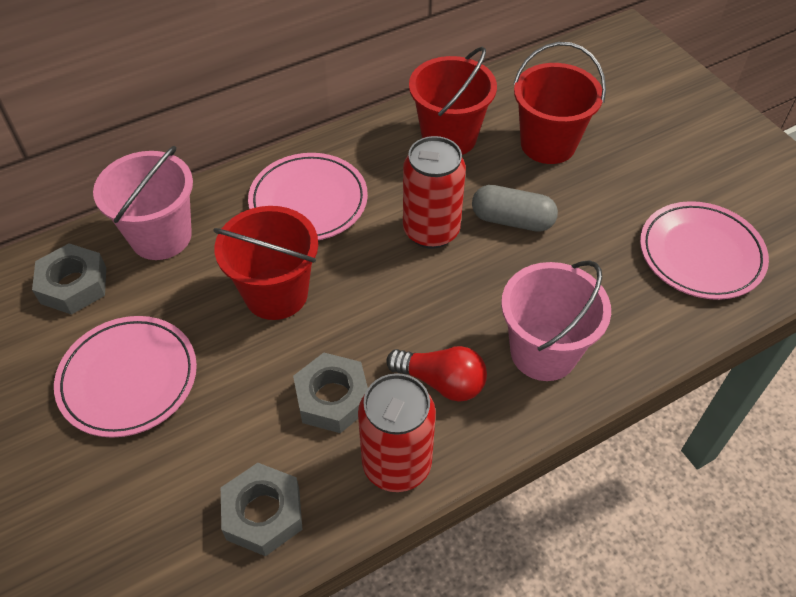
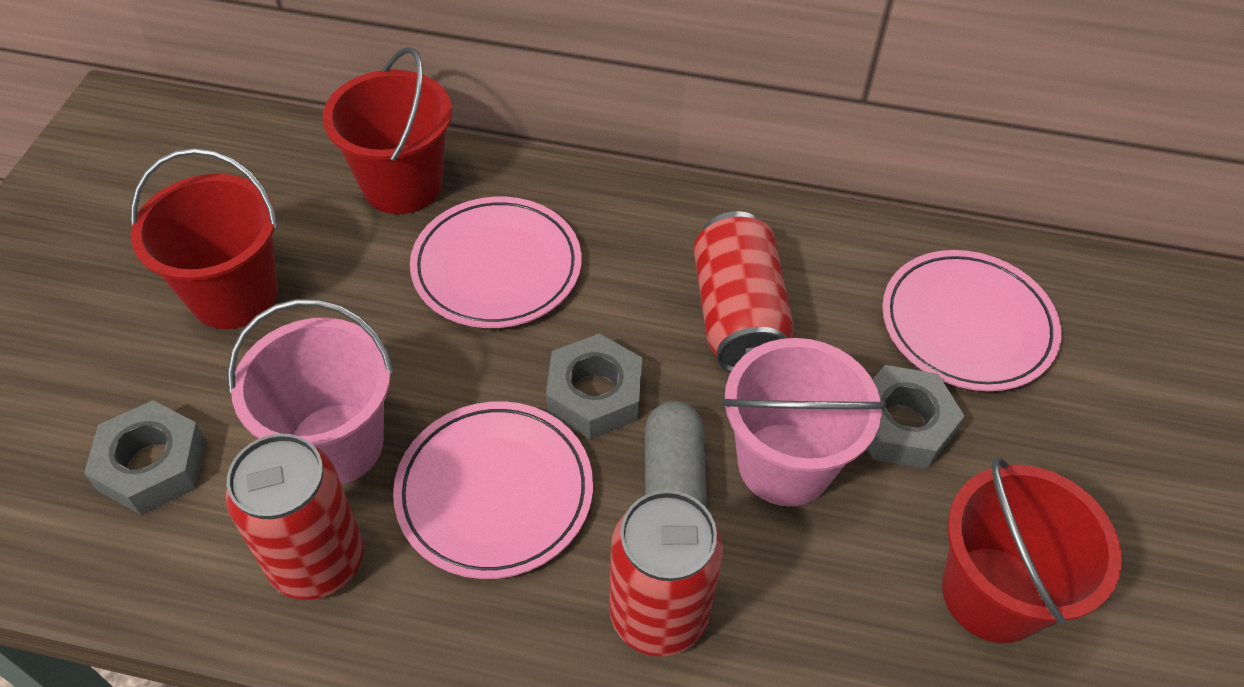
red can: [358,373,436,492] [403,136,466,249] = 2 -> [226,434,364,600] [609,490,723,657] [693,211,794,373] = 3
red light bulb: [386,346,487,402] = 1 -> none = 0

